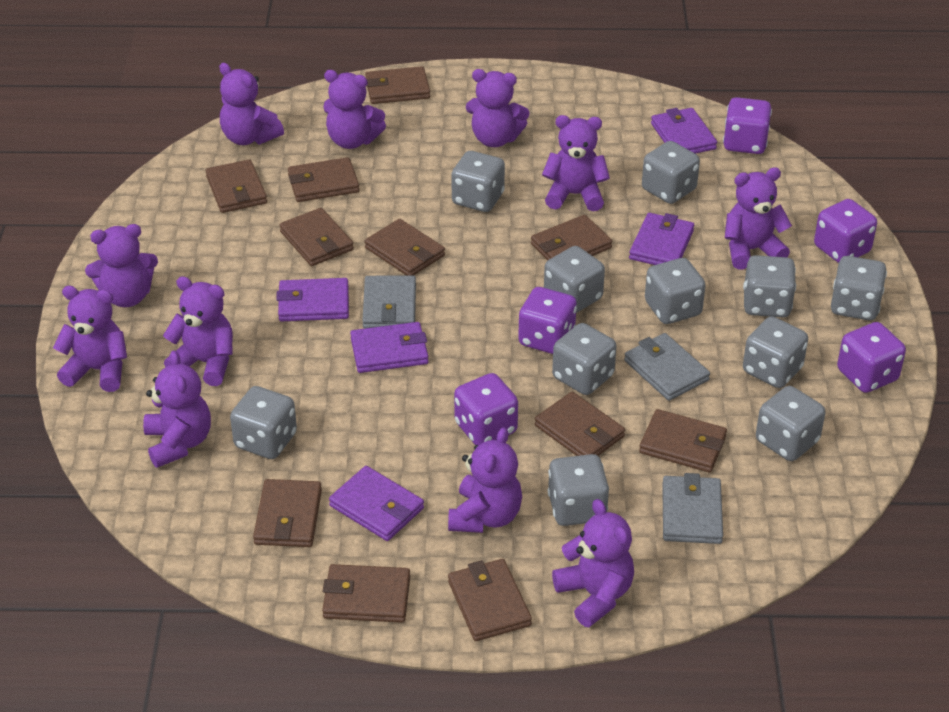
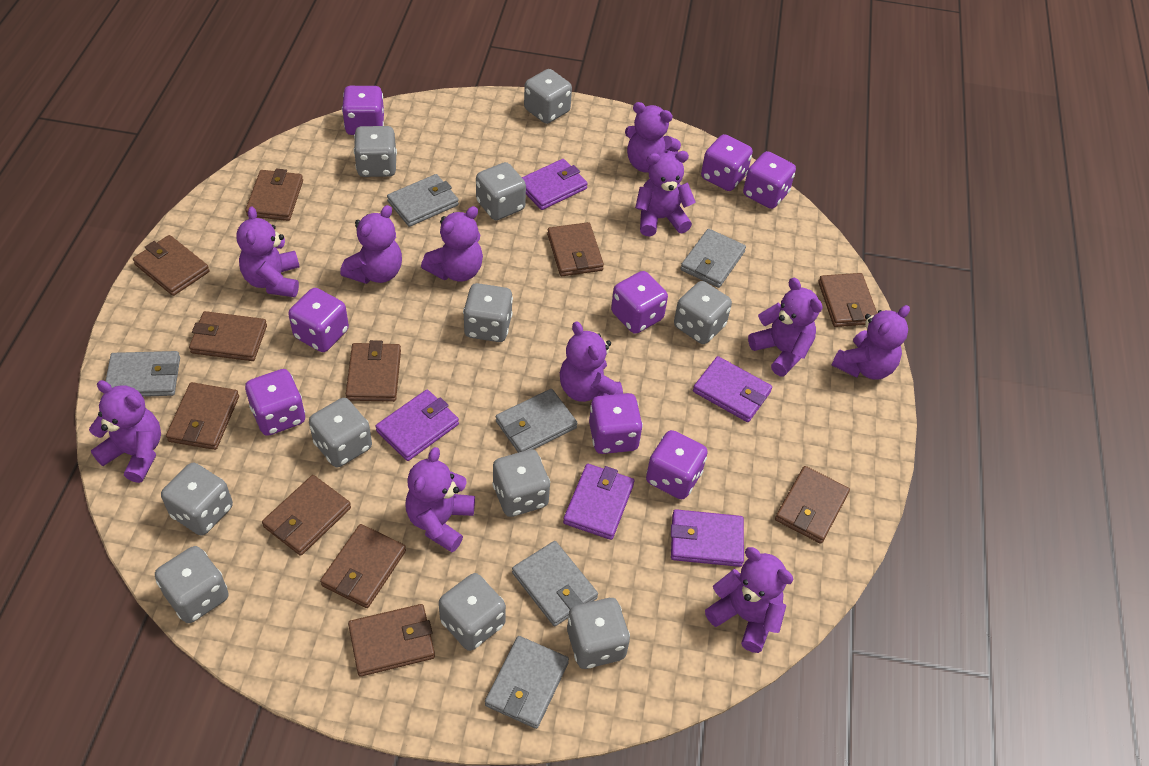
grey wallet: [362,275,416,329] [624,333,710,401] [662,473,723,544] = 3 -> [106,351,180,397] [387,174,459,227] [485,636,569,729] [496,389,577,453] [512,541,598,626] [681,229,746,288] = 6
purple dice: [454,373,518,445] [518,287,577,354] [723,97,772,154] [814,199,877,263] [837,322,906,393] = 5 -> [245,369,305,436] [288,288,349,352] [342,86,384,135] [589,393,643,454] [611,271,668,334] [646,430,708,499] [701,134,753,191] [743,151,796,209] = 8

